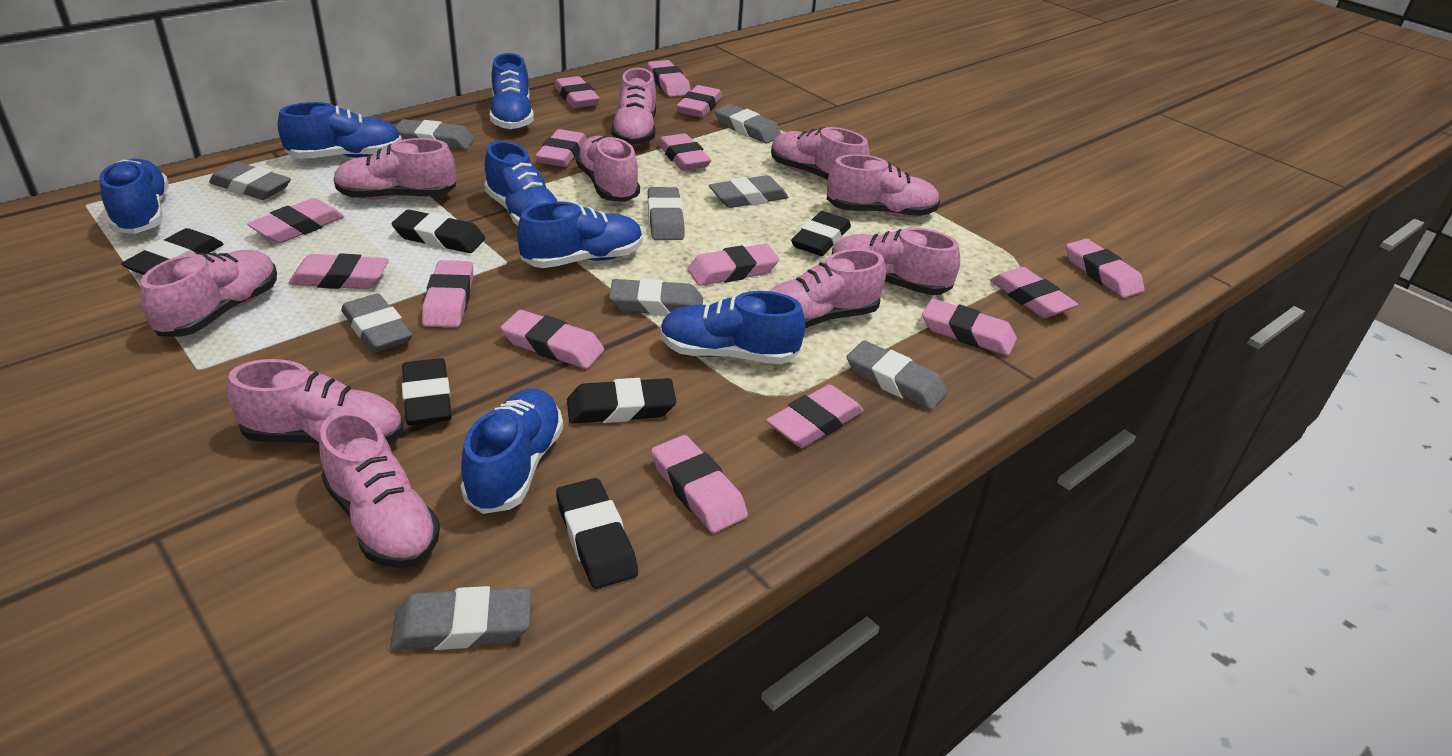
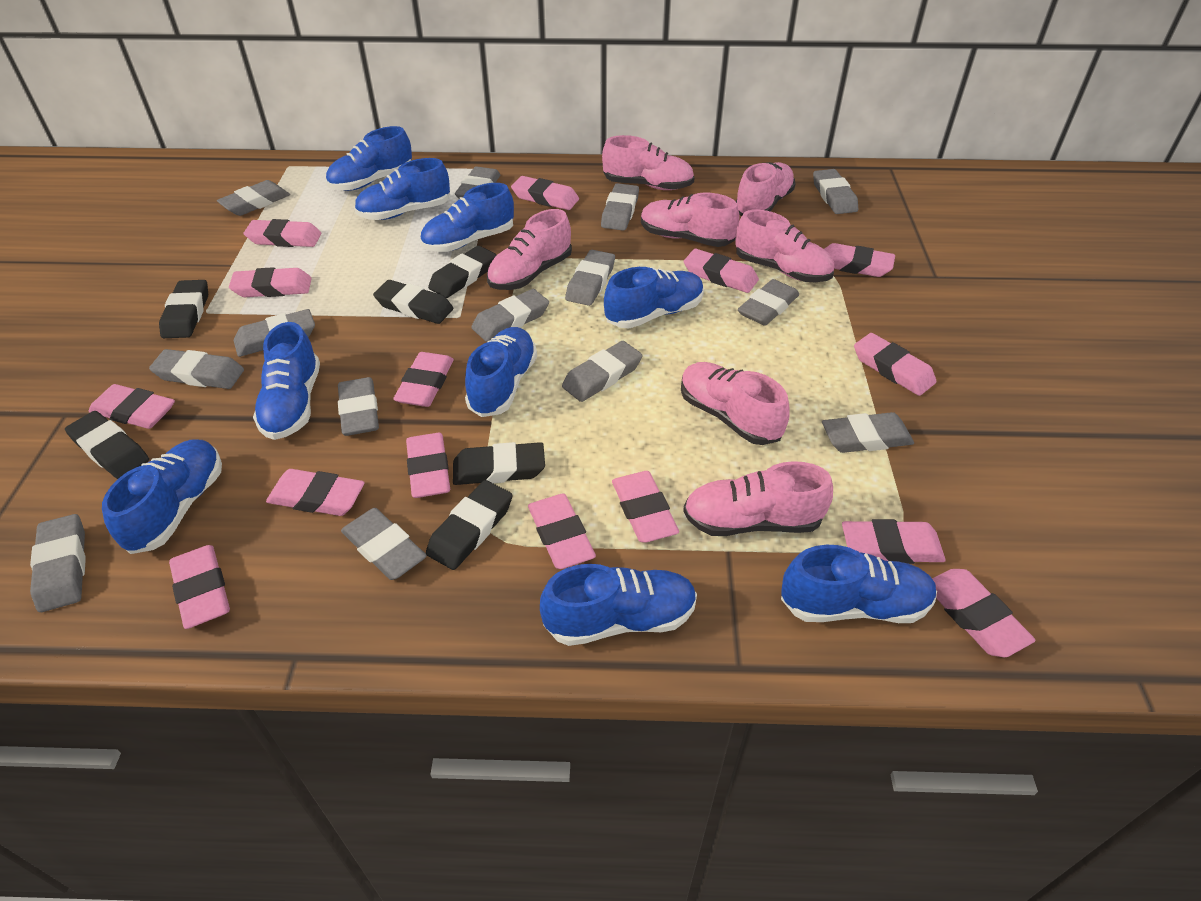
blue shoe: [99,159,169,234] [278,102,402,159] [461,388,563,514] [484,141,558,226] [490,53,534,130] [517,202,643,268] [660,291,806,364] = 7 -> [102,440,222,554] [253,322,320,440] [326,126,412,191] [354,158,450,220] [420,183,514,252] [465,327,537,417] [540,564,697,646] [604,267,704,328] [781,545,937,623] = 9
grey eraser: [209,162,291,200] [341,293,412,353] [390,586,531,650] [396,119,475,150] [609,279,703,316] [648,187,685,240] [709,175,789,208] [715,104,781,143] [847,341,947,410] = 9 -> [30,514,86,612] [149,349,244,389] [217,180,290,216] [234,309,315,357] [338,377,379,436] [341,508,427,580] [455,166,500,199] [471,289,549,342] [562,341,643,402] [565,250,615,306] [601,183,639,231] [738,279,799,326] [813,169,858,214] [822,412,914,453] = 14
pink shoe: [140,250,277,337] [227,359,403,444] [319,411,440,568] [333,138,456,200] [576,136,640,202] [611,68,656,146] [770,249,886,328] [771,127,870,180] [827,154,940,217] [832,228,960,295] = 10 -> [487,209,572,290] [602,135,695,190] [641,192,740,247] [681,362,789,445] [683,461,833,536] [735,210,834,282] [736,162,795,216] = 7

